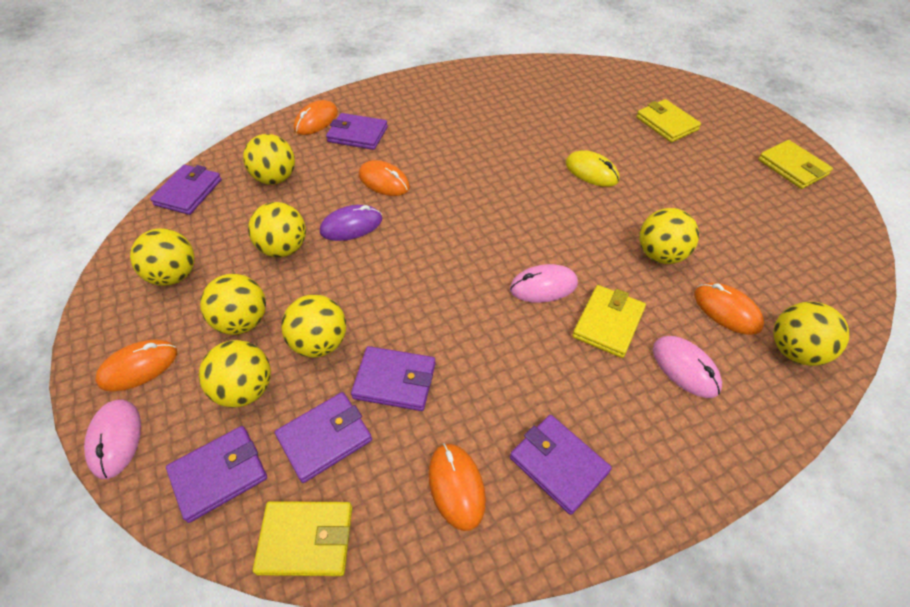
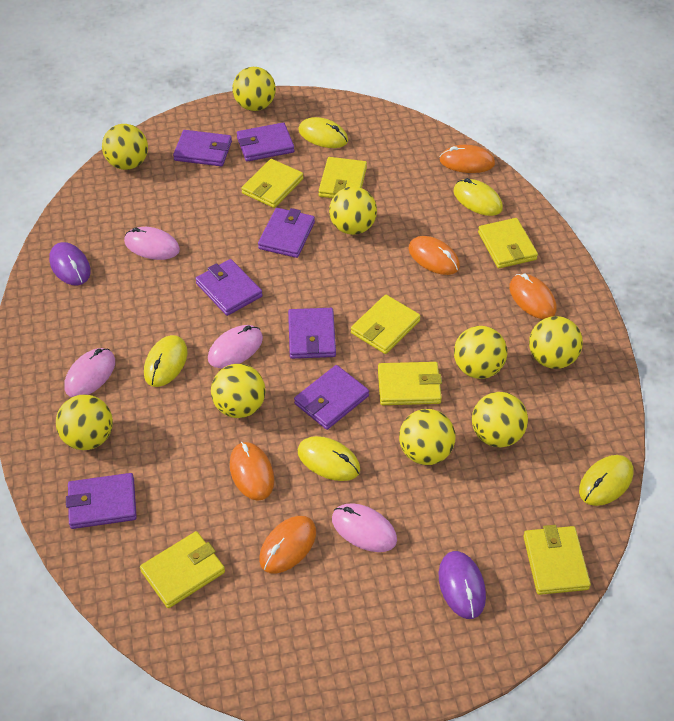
pink mouse: [84,399,141,479] [510,264,578,303] [653,336,722,398] = 3 -> [64,348,115,397] [124,227,180,260] [208,325,263,368] [332,503,397,552] = 4
purple mouse: [320,205,382,241] = 1 -> [49,242,91,285] [439,551,486,619] = 2
purple wallet: [150,165,222,215] [166,426,267,523] [275,392,372,483] [326,113,388,150] [351,346,436,411] [510,415,612,515] = 6 -> [66,473,137,529] [173,130,232,166] [195,259,263,316] [237,122,295,162] [258,208,315,258] [288,308,336,359] [294,365,369,430] = 7
yellow ball: [130,228,195,286] [199,340,271,408] [200,274,266,335] [243,134,295,185] [248,202,306,257] [281,294,346,358] [639,208,699,264] [773,302,849,366] = 8 -> [56,394,113,450] [102,124,148,170] [211,364,266,418] [232,67,276,111] [329,187,377,235] [399,409,455,465] [454,326,507,379] [472,392,528,447] [529,316,583,369] = 9
yellow mouse: [566,150,620,187] = 1 -> [144,335,187,387] [298,117,348,148] [298,436,360,481] [453,178,503,216] [579,455,633,506] = 5
yellow wallet: [253,501,352,576] [572,285,646,358] [636,99,701,142] [758,140,833,189] = 4 -> [140,531,225,608] [241,159,303,208] [318,157,367,198] [351,295,420,354] [378,362,442,405] [478,218,538,268] [523,525,591,595] = 7

